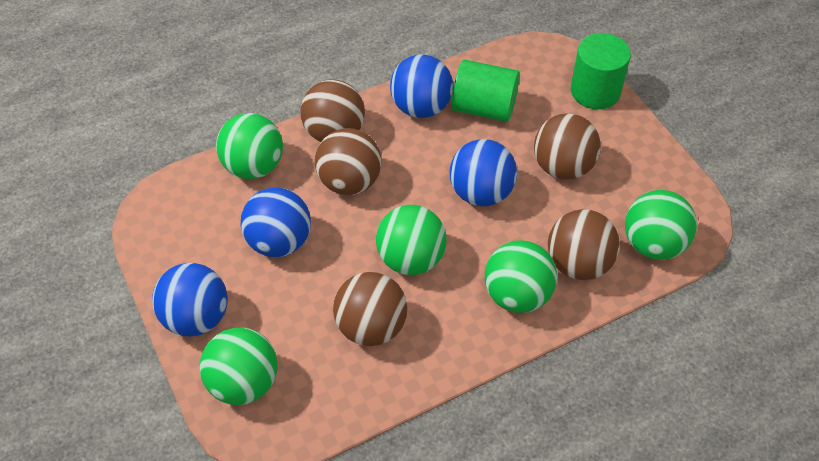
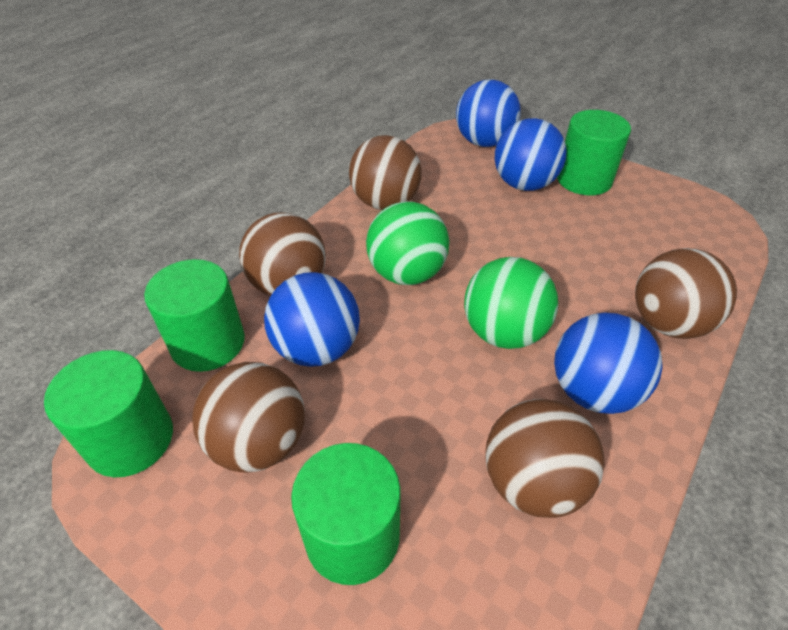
green ball: [200,328,277,405] [216,113,283,179] [376,205,447,275] [485,240,557,313] [625,190,697,260] = 5 -> [366,201,449,285] [464,257,558,349] = 2
green cylinder: [452,60,520,122] [571,33,631,109] = 2 -> [44,350,173,477] [144,259,245,372] [291,443,401,585] [557,110,631,195] = 4

